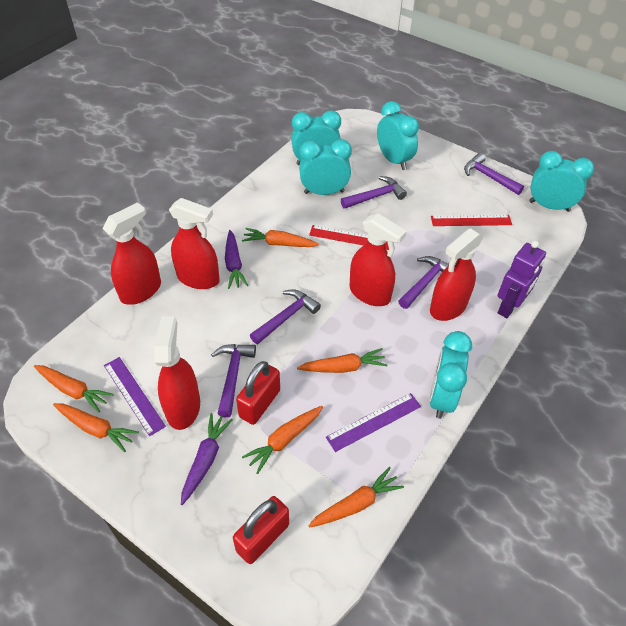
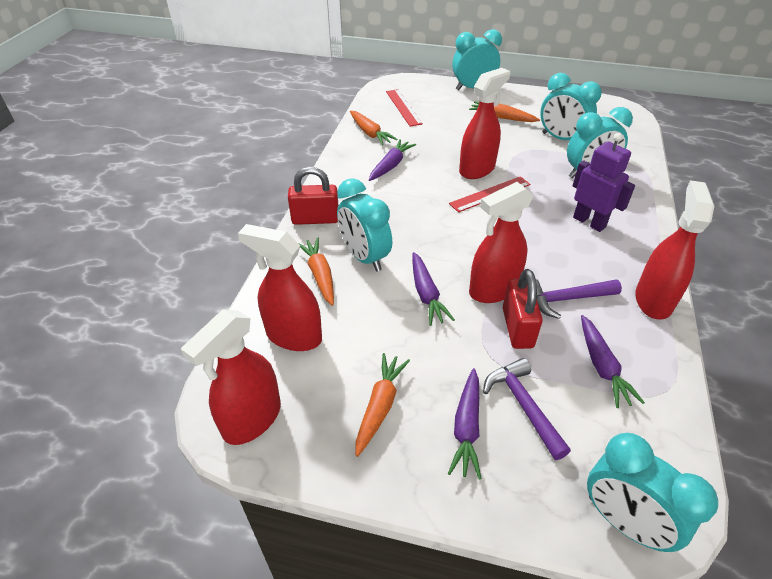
orange carrot: [34,365,114,412] [53,403,139,452] [242,228,319,247] [242,406,323,474] [297,348,387,373] [308,467,404,528] = 6 -> [299,237,334,306] [350,111,397,146] [355,353,410,457] [469,101,540,122] = 4
purple carrot: [181,413,233,505] [225,230,248,289] = 2 -> [369,139,416,181] [412,252,455,326] [448,368,481,480] [581,315,645,408] = 4
purple hammer: [211,344,256,418] [250,289,321,344] [341,176,407,209] [398,256,449,309] [464,153,524,195] = 5 -> [483,358,571,460] [536,279,622,319] = 2
purple ruler: [104,357,166,436] [326,393,421,452] = 2 -> none = 0

